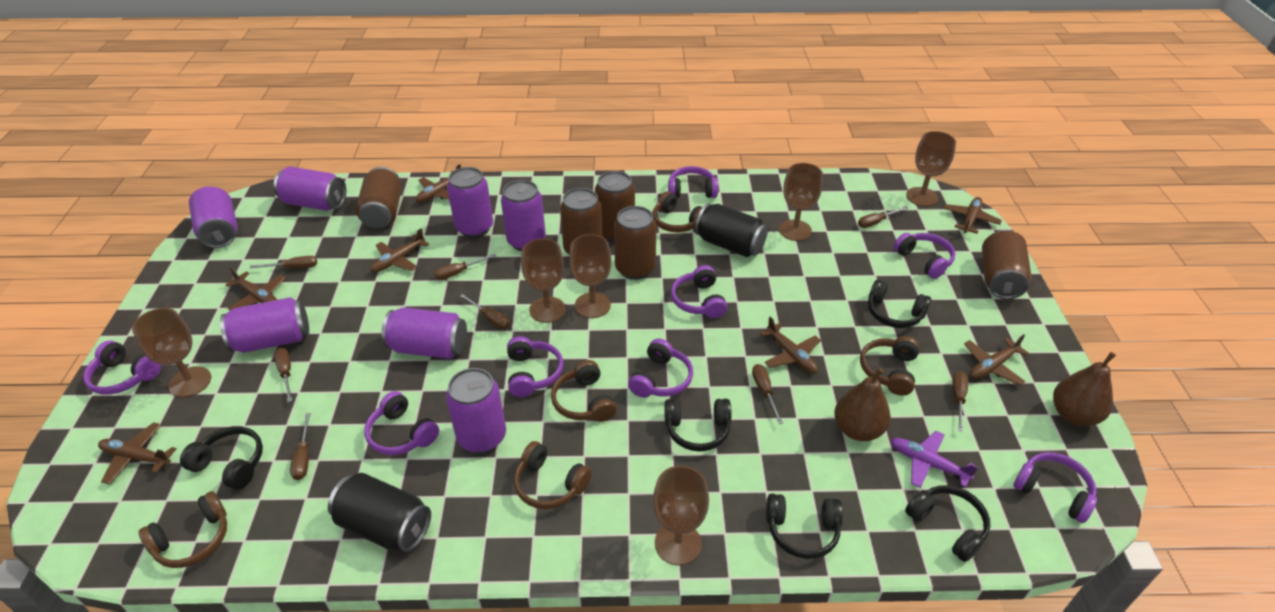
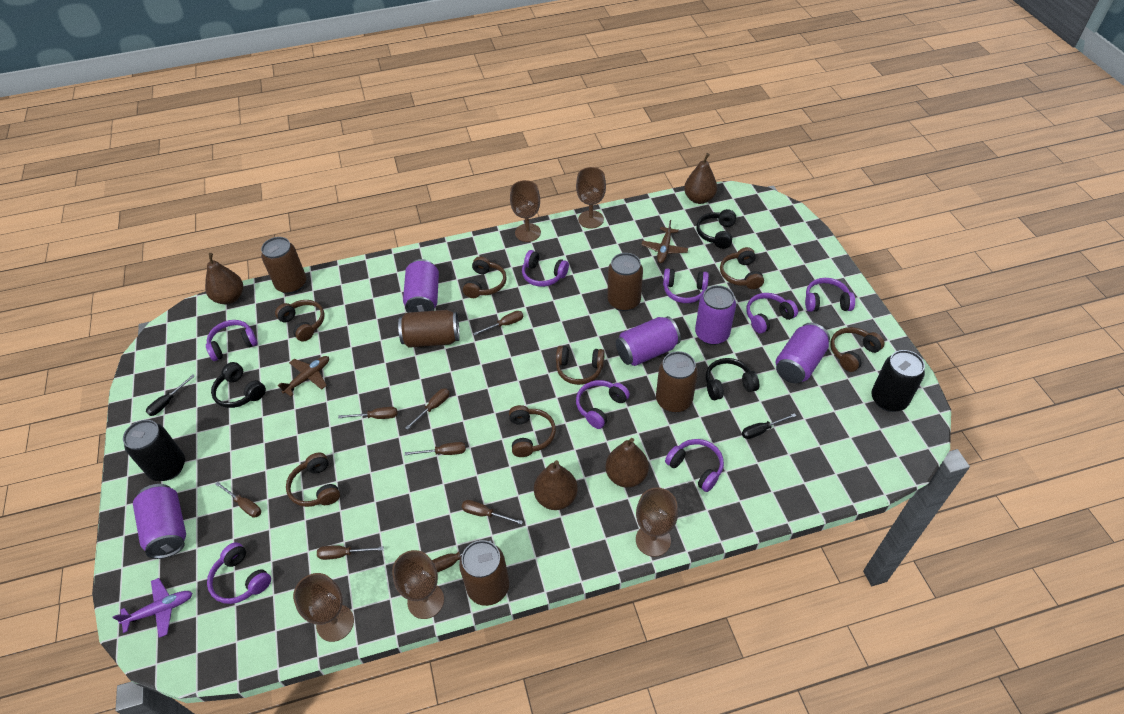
black headphones: [180,426,263,490] [664,399,732,451] [766,493,843,559] [868,279,931,328] [905,485,991,562] = 5 -> [211,362,266,408] [696,209,736,249] [706,358,759,400] = 3
black screwdriver: none = 0 -> [146,375,195,416] [742,413,796,439] = 2
brown goblet: [132,308,211,397] [521,238,566,323] [569,234,612,318] [653,465,709,565] [779,163,823,241] [906,131,956,206] = 6 -> [293,573,354,642] [392,550,444,619] [510,180,541,242] [576,167,606,229] [636,488,678,557] = 5
brown headphones: [139,491,227,568] [514,441,592,509] [551,360,617,422] [652,191,703,232] [860,336,920,396] = 5 -> [275,300,325,342] [286,453,340,507] [463,256,507,298] [509,405,556,457] [556,346,605,385] [720,247,764,289] [830,327,885,372] = 7
brown pear: [834,368,891,441] [1053,352,1116,426] = 2 -> [205,253,243,304] [534,460,578,510] [605,438,649,488] [684,153,717,204] = 4
brown plane: [98,422,176,484] [225,267,286,311] [370,228,429,272] [416,164,461,203] [760,317,821,374] [943,197,1002,234] [964,334,1030,386] = 7 -> [278,356,329,397] [641,220,688,263] = 2
purple can: [189,186,238,248] [220,297,309,353] [274,167,346,211] [381,307,467,359] [446,368,506,453] [447,167,493,238] [501,180,546,251] = 7 -> [133,484,186,559] [403,259,439,313] [616,316,681,366] [695,285,736,345] [776,323,830,383] = 5

